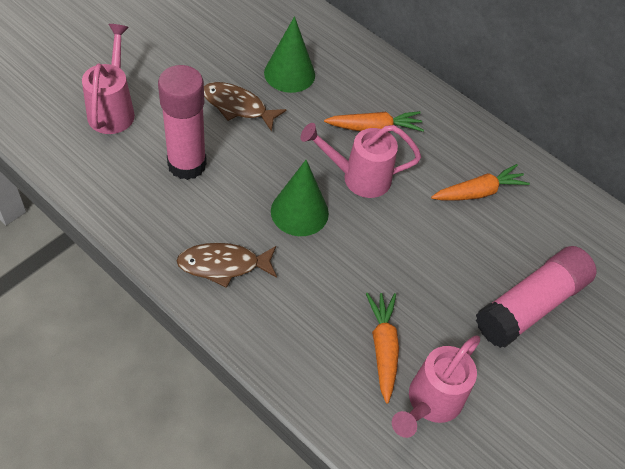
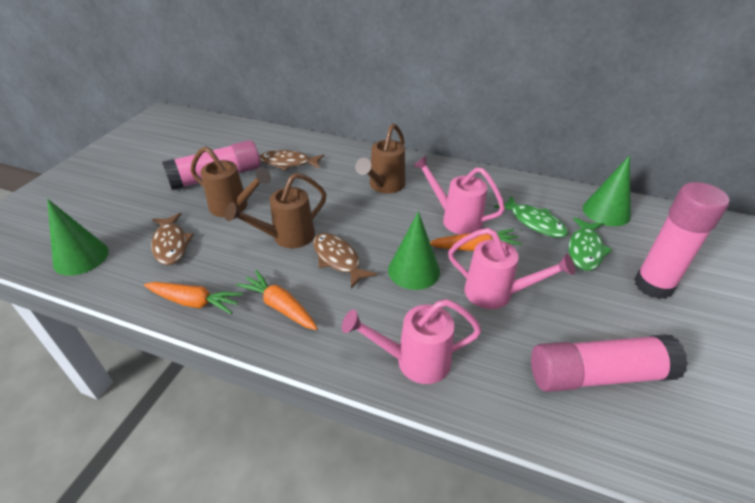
brown fish: [176,243,277,288] [204,82,287,132] = 2 -> [151,213,194,265] [259,150,324,171] [313,233,377,289] = 3
brown watering can: none = 0 -> [191,146,271,217] [225,173,326,248] [355,123,405,194] = 3
green cone: [264,16,315,93] [271,160,329,236] = 2 -> [47,199,109,276] [388,212,440,290] [583,155,631,226] = 3
green fish: none = 0 -> [494,196,568,238] [569,217,612,271] = 2
pink glue stick: [158,65,207,180] [476,246,597,348] = 2 -> [162,140,260,191] [531,334,688,392] [634,182,729,299] = 3

